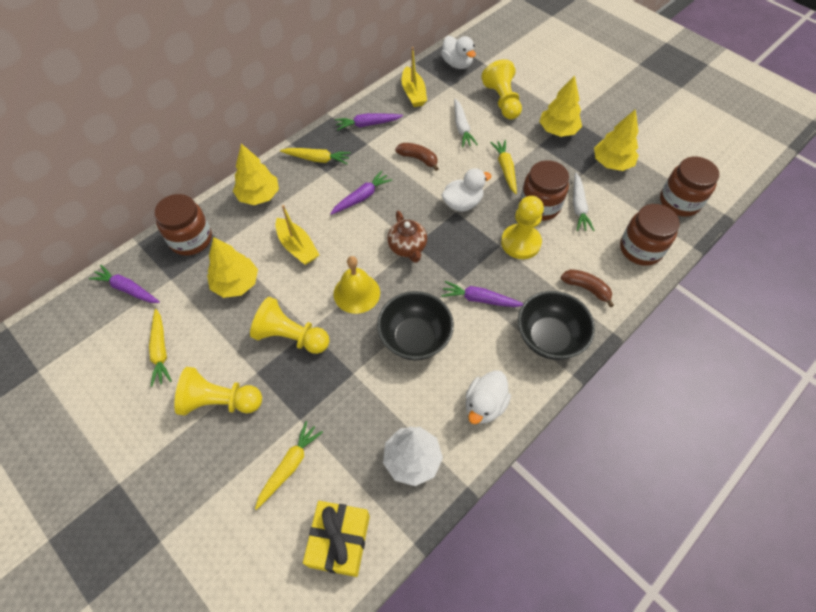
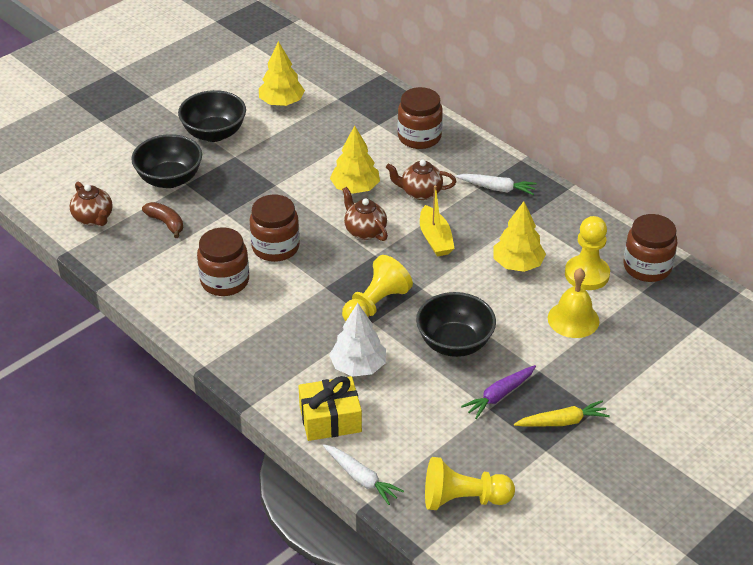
black bowl: [377,291,454,360] [518,291,595,360] = 2 -> [131,134,202,188] [178,90,246,142] [416,292,496,357] = 3
brown banana: [395,143,439,171] [561,269,614,307] = 2 -> [142,202,183,238] = 1
brown teapot: [387,211,427,263] = 1 -> [70,182,113,226] [342,187,388,241] [386,160,456,200] = 3
purple carrot: [88,265,160,303] [330,171,392,215] [335,113,403,130] [441,281,523,307] = 4 -> [461,365,536,419] = 1
white duck: [441,36,476,69] [442,168,492,212] [466,370,511,424] = 3 -> none = 0
yellow boat: [275,205,319,265] [402,47,427,107] = 2 -> [420,185,455,256] = 1
yellow carrot: [149,309,172,387] [255,421,323,510] [280,148,350,164] [490,140,517,194] = 4 -> [514,400,610,427] = 1
yellow pawn: [174,367,262,416] [250,297,330,354] [481,59,522,119] [501,196,544,259] = 4 -> [342,255,413,322] [425,457,515,510] [565,216,610,290] = 3
yellow tree: [207,237,258,298] [233,144,279,205] [539,75,582,137] [594,109,639,171] = 4 -> [259,41,305,106] [330,126,380,194] [493,201,546,272] = 3

